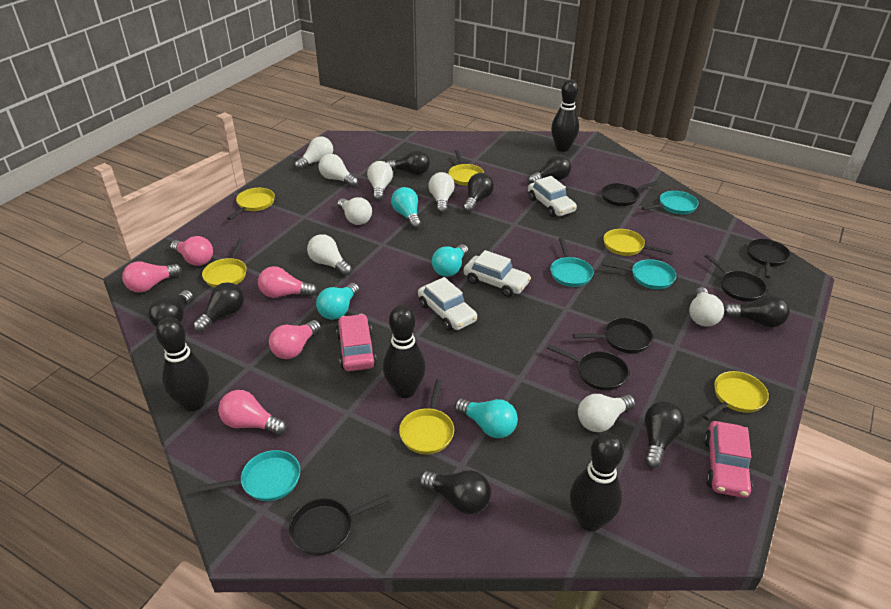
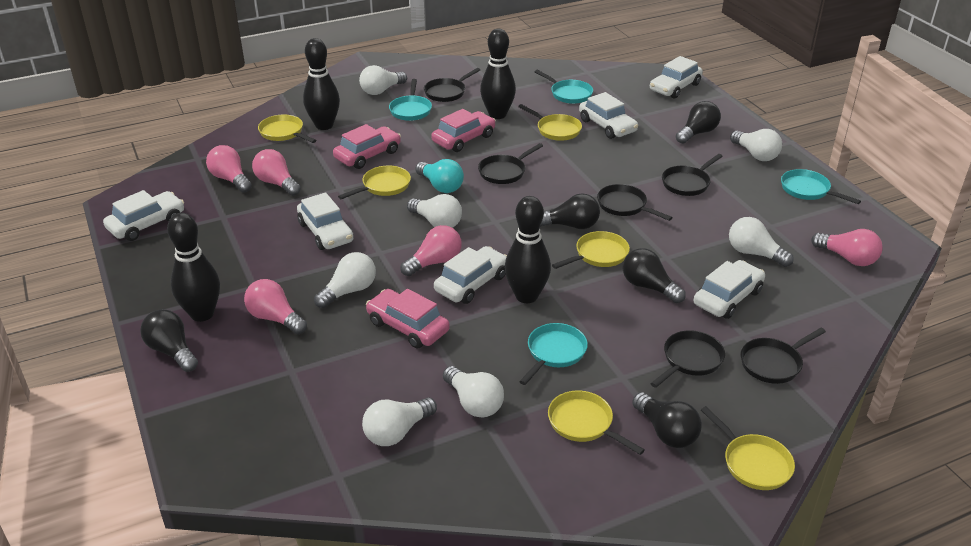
black light bulb: [148,290,193,327] [193,282,244,332] [386,150,430,175] [419,470,491,514] [463,173,494,213] [528,155,571,184] [645,401,685,468] [724,295,790,328] = 8 -> [140,309,198,372] [540,193,600,229] [623,248,686,303] [632,392,702,448] [676,101,721,144] = 5
pink car: [336,314,377,371] [704,421,753,498] = 2 -> [333,124,401,169] [366,289,450,348] [431,109,496,152] = 3
turquoise light bulb: [316,283,359,320] [391,187,421,229] [432,244,468,277] [454,398,518,438] = 4 -> [415,159,464,193] = 1
white car: [418,277,477,331] [463,250,531,297] [528,176,577,217] = 3 -> [103,190,184,241] [297,192,354,250] [434,246,507,304] [579,92,638,139] [650,56,703,99] [694,260,765,319] = 6
white light bulb: [295,136,333,170] [307,234,352,276] [318,154,358,187] [337,197,372,225] [367,161,393,201] [428,172,455,213] [578,394,636,432] [689,287,724,327] = 8 -> [314,252,376,308] [359,65,407,95] [362,397,437,446] [407,194,462,228] [443,366,504,417] [729,217,794,267] [730,129,782,161] = 7

